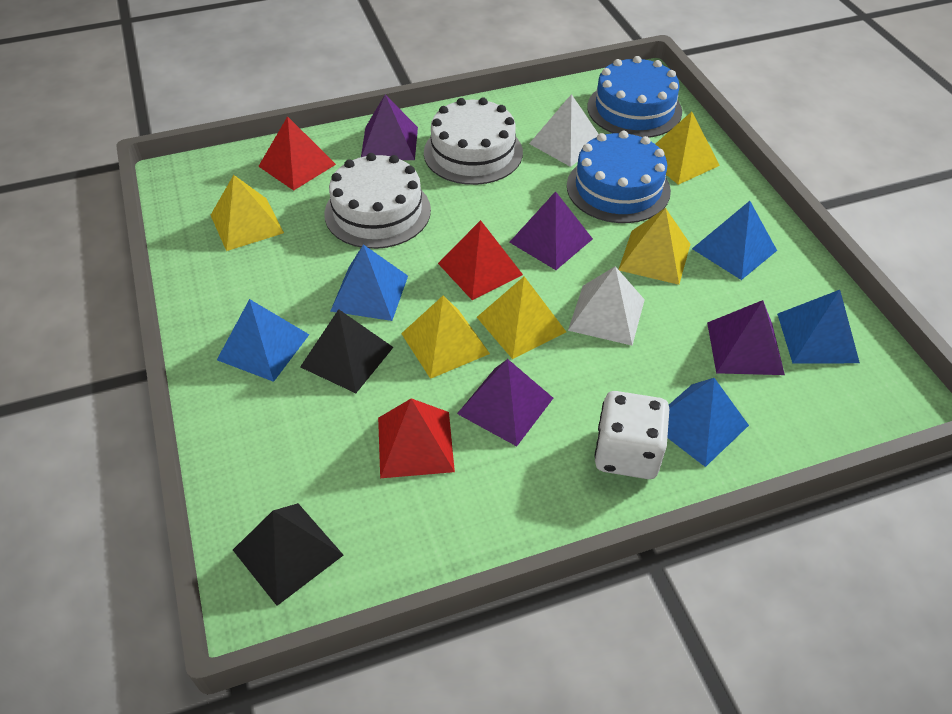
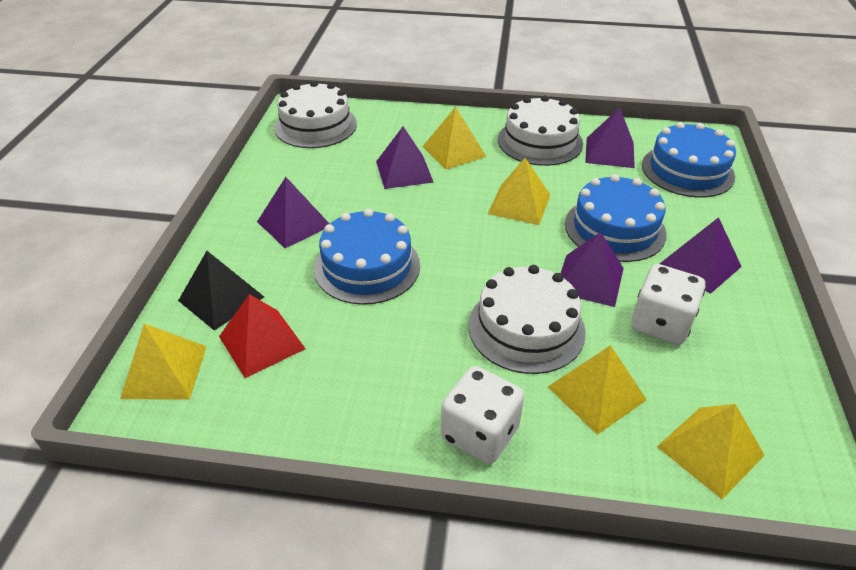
black pyramid: [233,503,343,606] [300,309,393,393] = 2 -> [178,251,264,331] = 1
blue cake: [567,131,671,223] [588,56,682,138] = 2 -> [314,209,420,305] [565,174,667,262] [642,122,736,198] = 3
blue pyramid: [217,299,309,382] [330,244,408,321] [667,378,749,467] [692,201,777,280] [777,290,860,364] = 5 -> none = 0
purple pyramid: [361,95,418,160] [457,359,553,446] [509,191,593,270] [707,300,785,375] = 4 -> [257,177,329,248] [376,127,434,189] [560,232,624,307] [585,108,635,168] [660,217,742,294] = 5
red pyramid: [258,116,336,191] [378,398,455,478] [438,220,523,300] = 3 -> [219,294,306,378] = 1
white cake: [324,153,431,249] [424,98,523,185] = 2 -> [274,81,357,148] [469,265,586,374] [498,95,583,166] = 3
white dice: [594,391,669,479] = 1 -> [441,366,524,464] [631,264,705,345] = 2
white pyramid: [529,94,598,167] [568,266,645,346] = 2 -> none = 0

